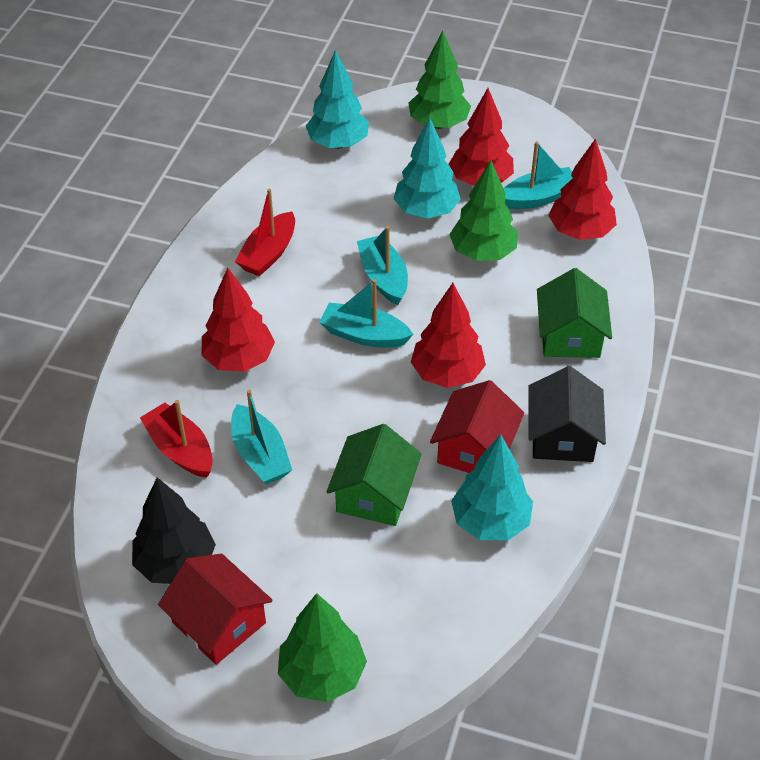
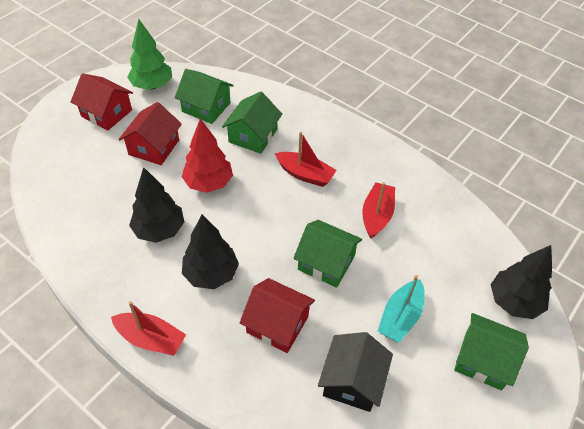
black tree: [132,477,216,584] = 1 -> [129,167,184,243] [182,215,239,289] [491,245,552,319] = 3
green house: [326,424,422,526] [537,268,612,358] = 2 -> [175,69,234,124] [222,91,282,154] [293,220,362,288] [454,313,529,390] = 4
green tree: [278,593,367,702] [409,31,471,129] [449,160,518,261] = 3 -> [127,19,172,90] = 1
red boat: [140,400,213,478] [235,189,295,277] = 2 -> [111,301,186,355] [275,132,336,187] [362,182,395,239] = 3
red house: [158,554,273,665] [430,380,524,473] = 2 -> [71,73,133,130] [119,102,182,165] [240,278,315,353] = 3
red tree: [201,268,275,372] [411,283,486,388] [449,88,514,186] [548,138,617,240] = 4 -> [182,119,233,193] = 1
turquoise boat: [231,390,292,484] [319,279,413,348] [357,226,408,305] [504,141,572,209] = 4 -> [378,275,425,343] = 1
turquoise tree: [306,50,369,149] [393,118,461,219] [451,434,533,540] = 3 -> none = 0

